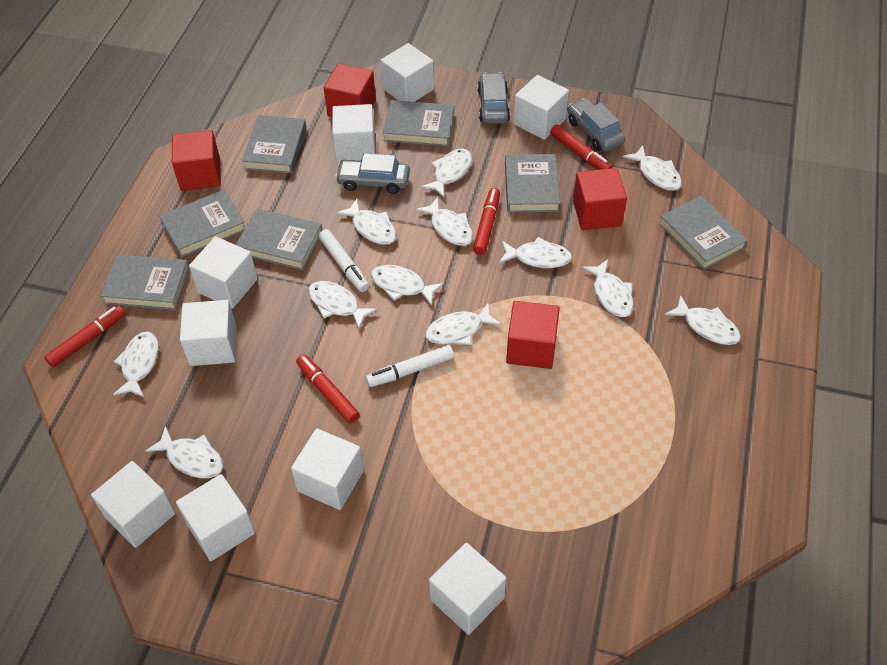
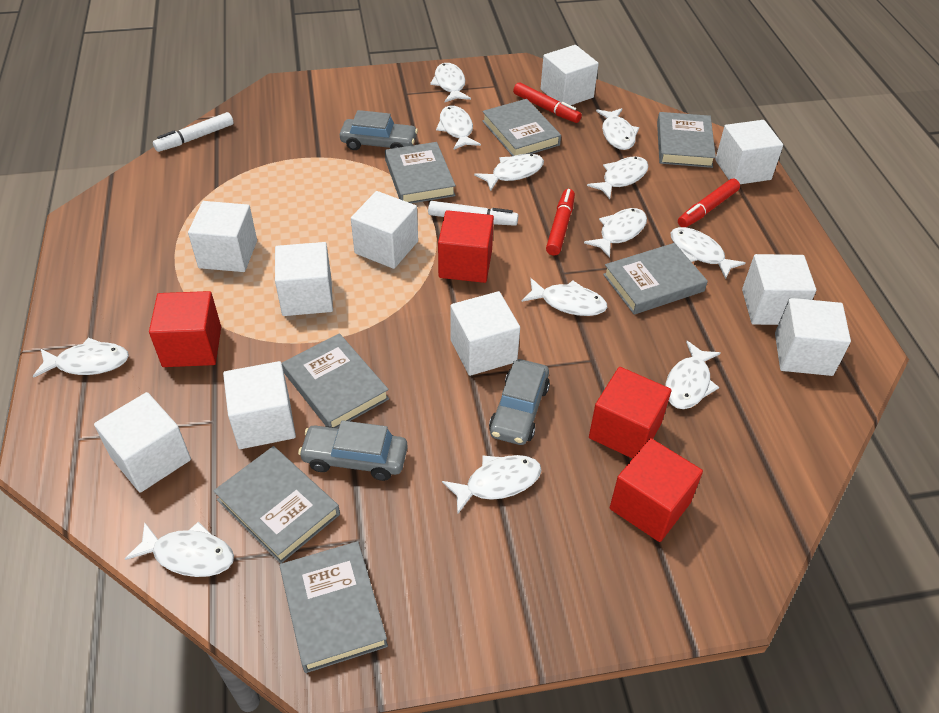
red marker: [44,305,125,367] [296,354,360,424] [473,188,500,255] [550,124,613,170] = 4 -> [513,82,582,123] [546,189,575,256] [678,179,740,227] = 3
white cube: [91,461,175,548] [176,474,255,561] [180,300,237,366] [189,236,258,309] [291,428,364,510] [332,104,376,162] [380,43,434,102] [429,543,506,635] [513,75,569,140] = 9 -> [94,392,191,493] [188,201,257,272] [223,361,296,449] [275,242,333,316] [351,191,418,269] [450,291,520,376] [541,45,599,105] [715,120,783,184] [742,254,816,325] [775,298,851,376] = 10

